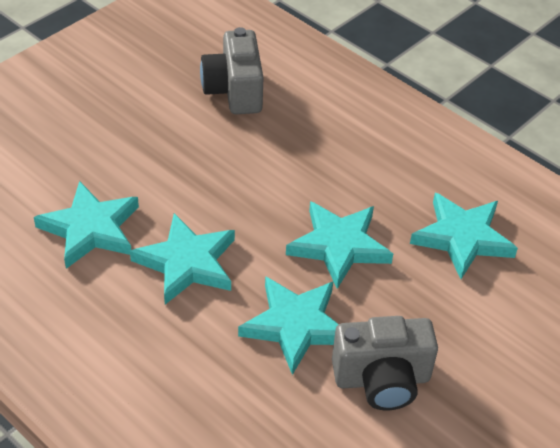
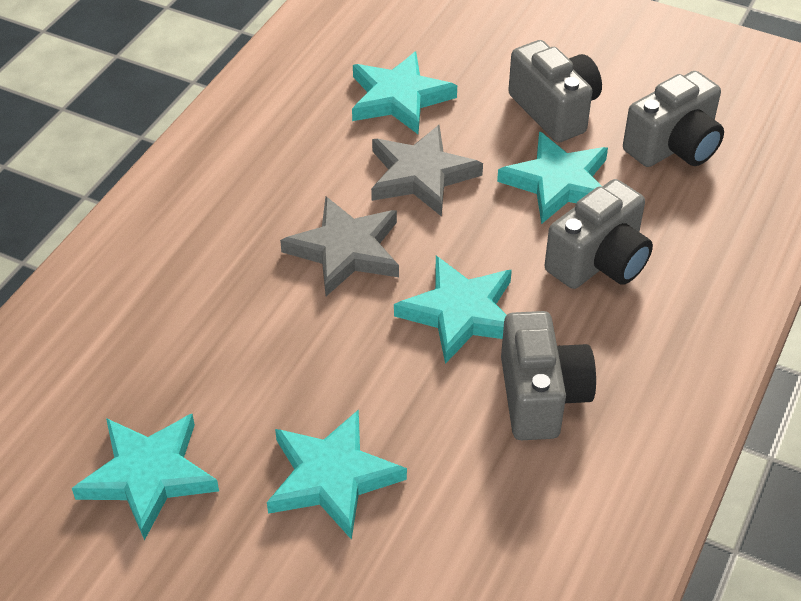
grey camera: [200,27,264,114] [332,316,438,410] = 2 -> [501,311,596,440] [508,40,602,143] [545,179,653,289] [623,71,724,167] = 4
grey star: none = 0 -> [280,196,399,296] [371,125,483,217] = 2

